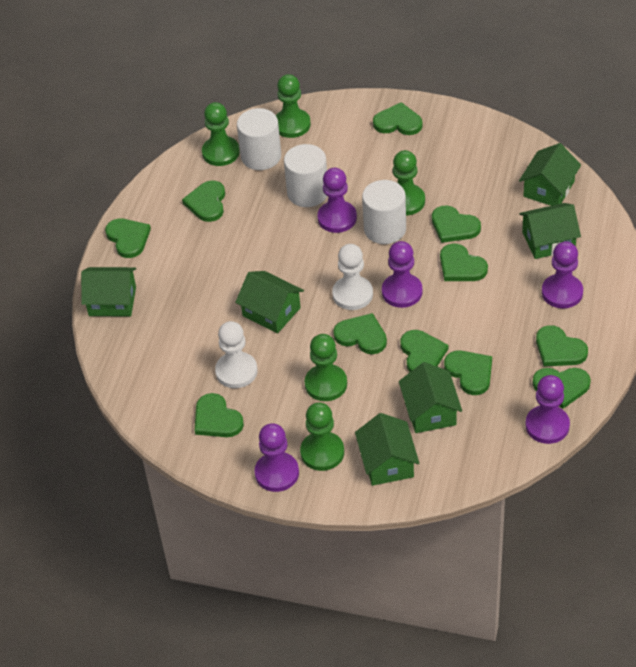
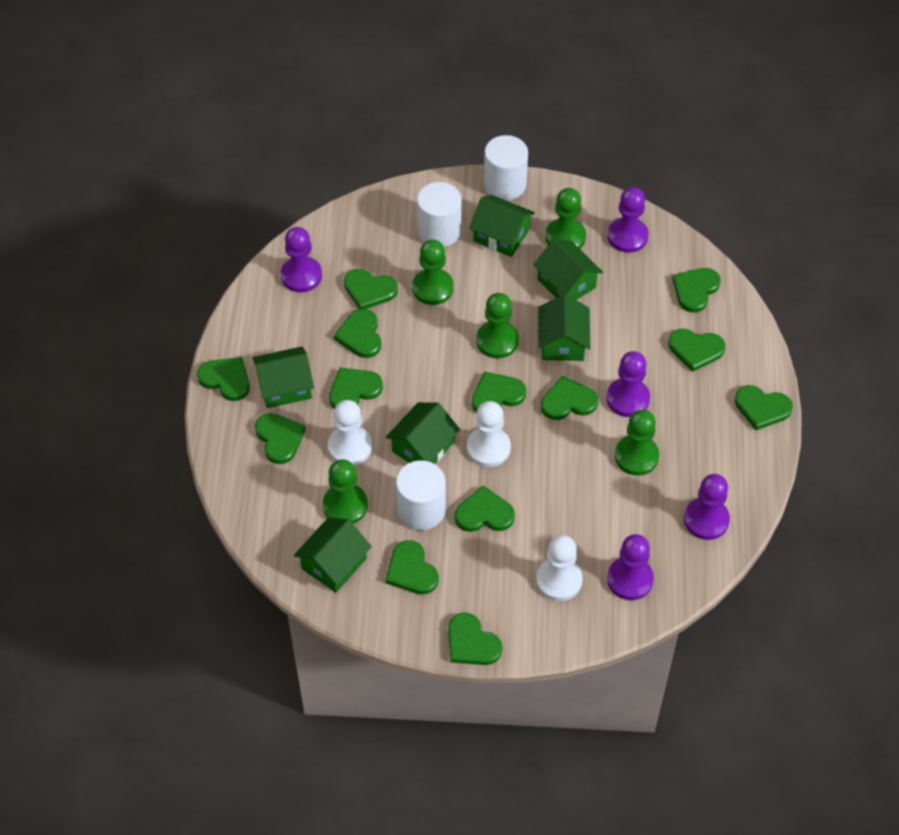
green heart: [105,219,151,258] [182,180,225,222] [195,393,244,437] [333,313,387,354] [373,102,422,135] [400,330,448,372] [432,205,481,243] [440,243,488,281] [444,351,492,395] [532,368,591,409] [536,325,588,366] = 11 -> [197,357,250,401] [255,413,306,464] [329,368,383,409] [334,309,381,358] [344,269,398,309] [385,540,439,595] [448,613,502,665] [454,486,515,532] [472,372,526,413] [541,376,598,420] [668,329,725,372] [672,268,721,312] [735,385,793,430] = 13
white pawn: [215,321,258,388] [332,244,373,310] = 2 -> [328,400,372,465] [467,401,511,467] [536,535,583,601] = 3

